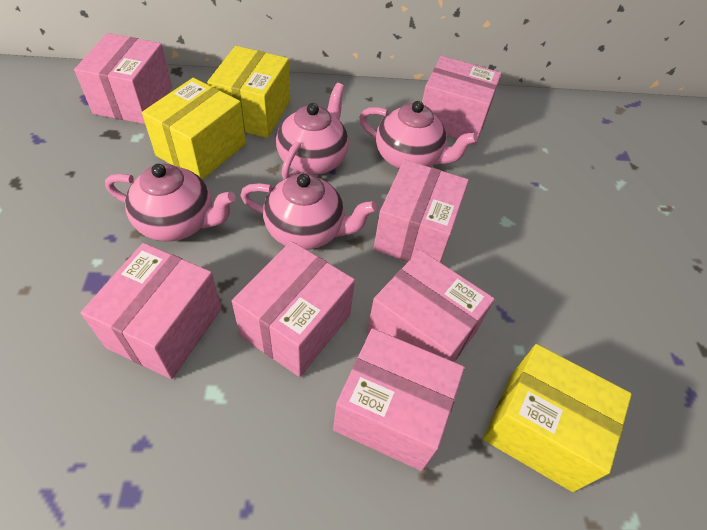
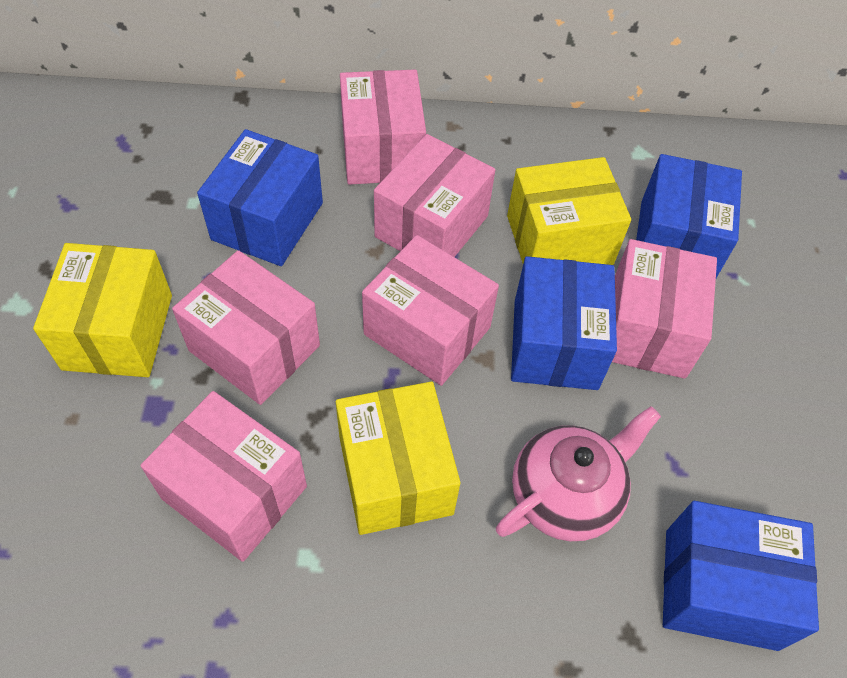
blue box: none = 0 -> [197,129,323,266] [511,256,617,390] [636,154,742,278] [663,501,819,651] = 4
pink box: [74,33,172,124] [81,243,222,379] [232,241,355,377] [333,328,465,471] [367,250,495,362] [373,160,469,263] [422,56,501,145] = 7 -> [140,391,307,562] [172,250,320,405] [340,70,426,185] [362,235,499,386] [374,134,495,257] [612,239,717,379] = 6
pink teapot: [105,164,236,241] [240,173,377,250] [276,83,349,179] [359,101,478,169] = 4 -> [496,406,661,541] = 1

